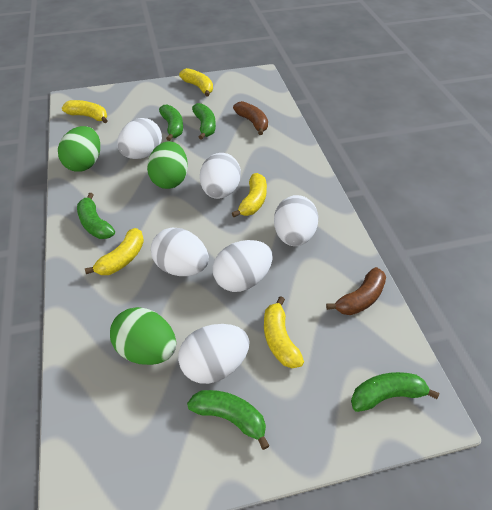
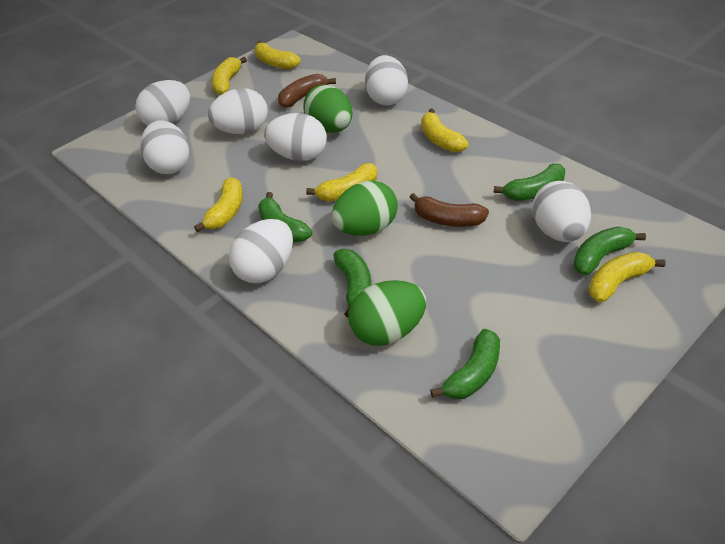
white egg: [117,118,162,159] [151,228,209,276] [178,324,249,384] [200,153,241,199] [213,240,273,292] [274,195,318,246] = 6 -> [135,80,190,126] [140,120,189,174] [208,88,268,134] [229,219,293,283] [264,113,327,161] [365,55,408,106] [532,181,591,242] = 7
yellow banana: [62,100,108,123] [85,228,144,275] [179,68,213,97] [232,173,267,217] [264,296,304,368] = 5 -> [194,177,243,232] [211,57,247,95] [254,41,301,69] [306,163,377,202] [422,109,469,152] [589,252,666,302] = 6

